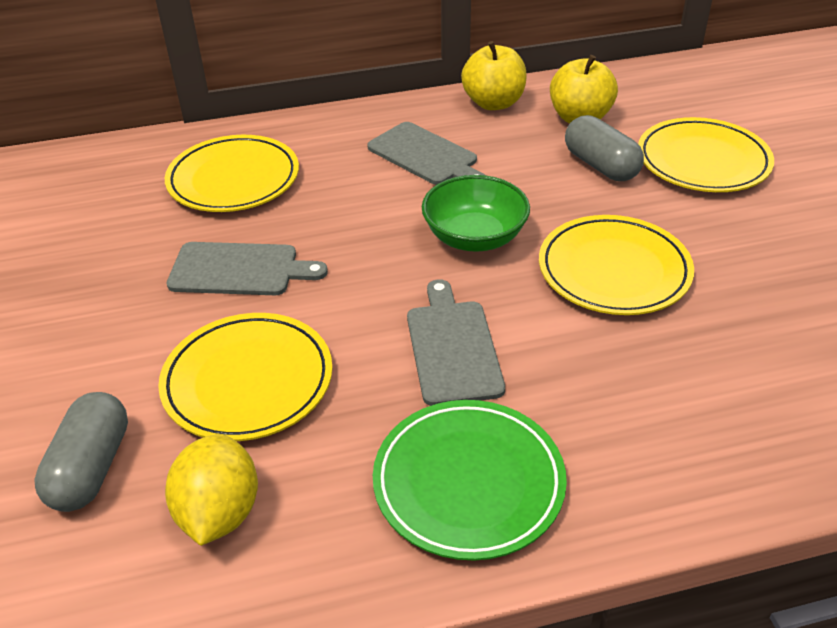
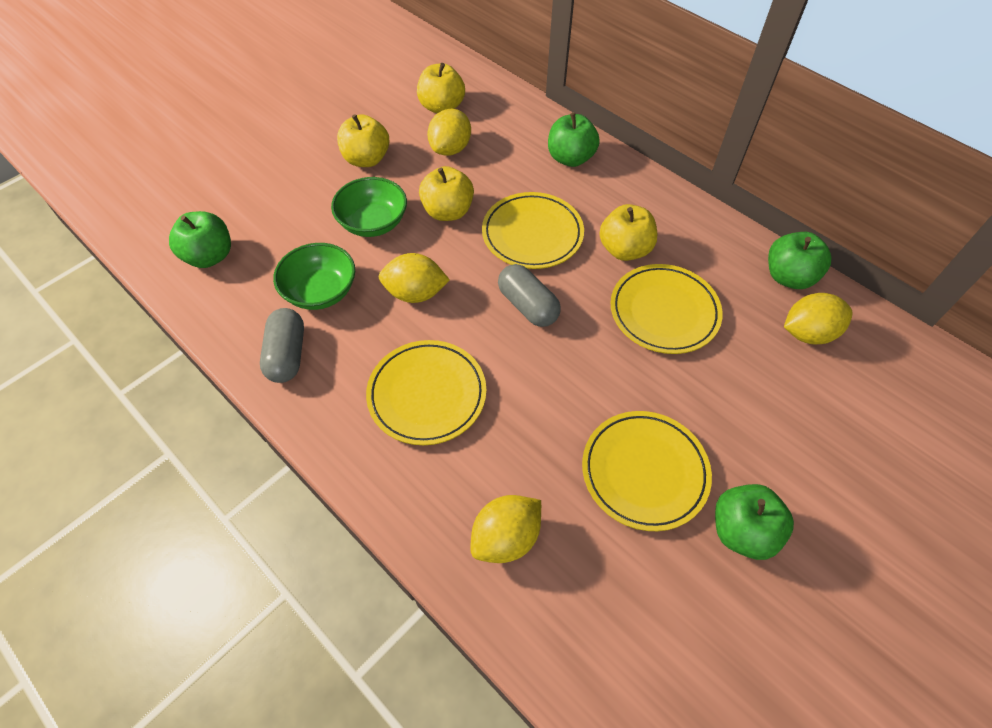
green apple: none = 0 -> [169,211,231,268] [548,113,600,167] [715,484,794,560] [768,232,831,289] = 4
green bowl: [422,175,530,252] = 1 -> [273,243,355,310] [331,177,407,237] = 2
green plate: [373,400,567,561] = 1 -> none = 0
grey cutting board: [166,242,328,295] [367,122,485,185] [407,279,505,406] = 3 -> none = 0
yellow apple: [461,41,527,110] [550,55,618,123] = 2 -> [337,114,389,167] [417,63,465,113] [419,166,474,221] [599,204,657,261] = 4
yellow lemon: [165,434,258,546] = 1 -> [379,253,450,303] [427,109,471,156] [470,495,541,563] [784,293,853,344] = 4

